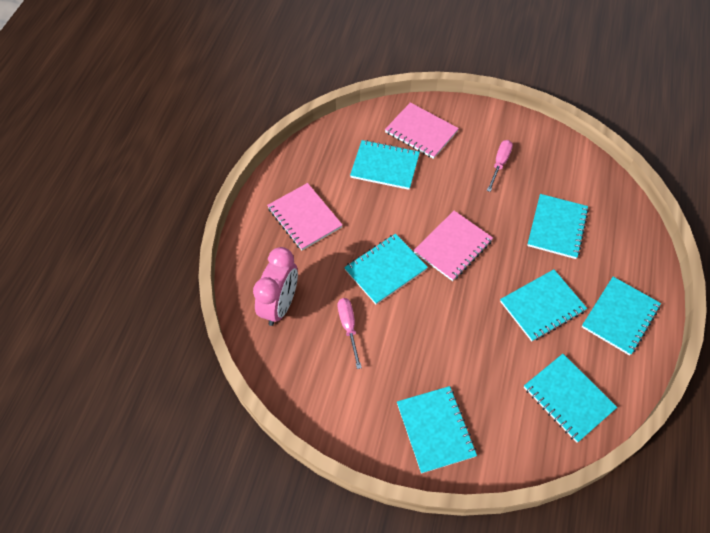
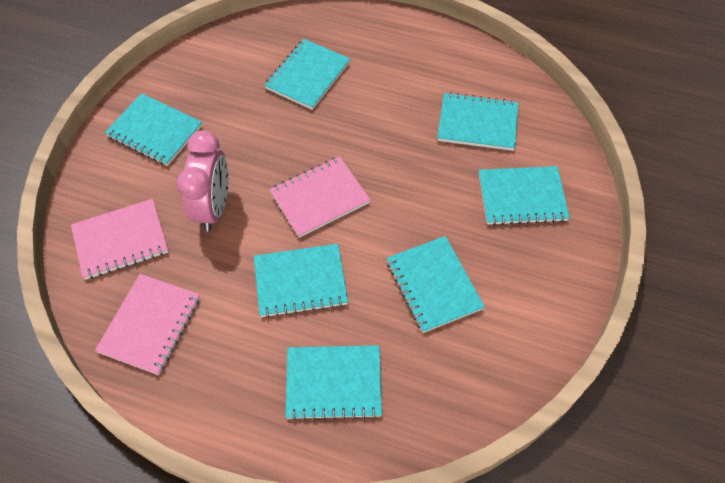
pink screwdriver: [338,298,362,369] [487,140,513,192] = 2 -> none = 0

